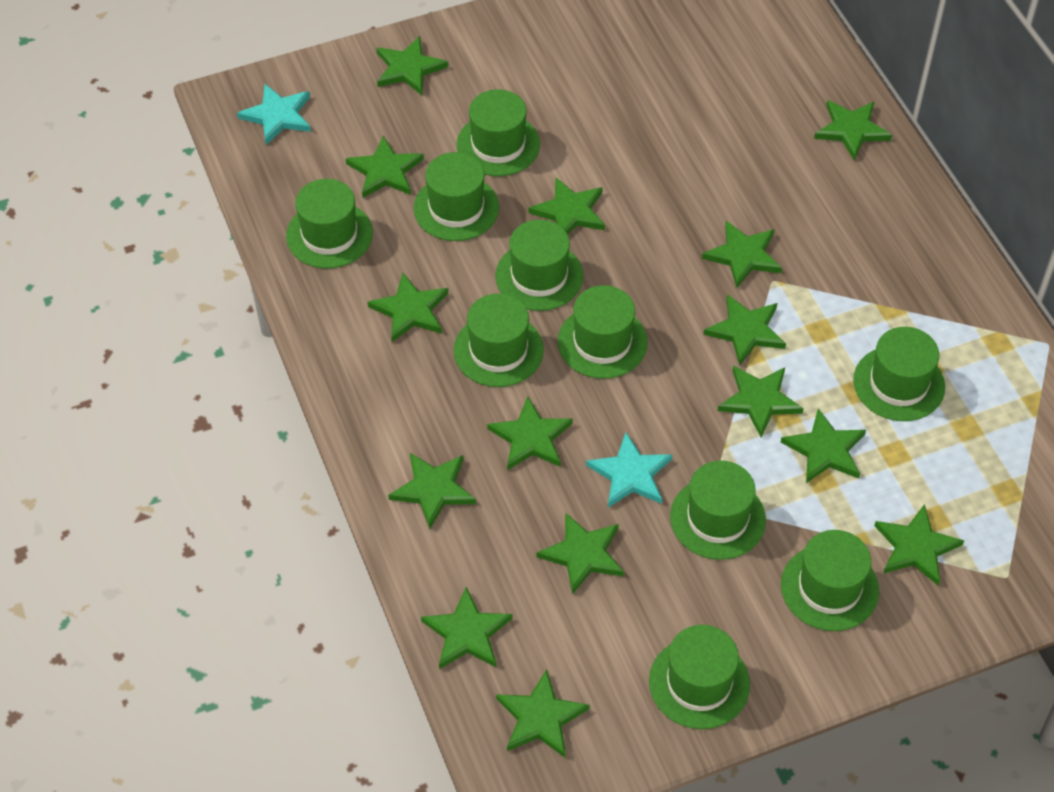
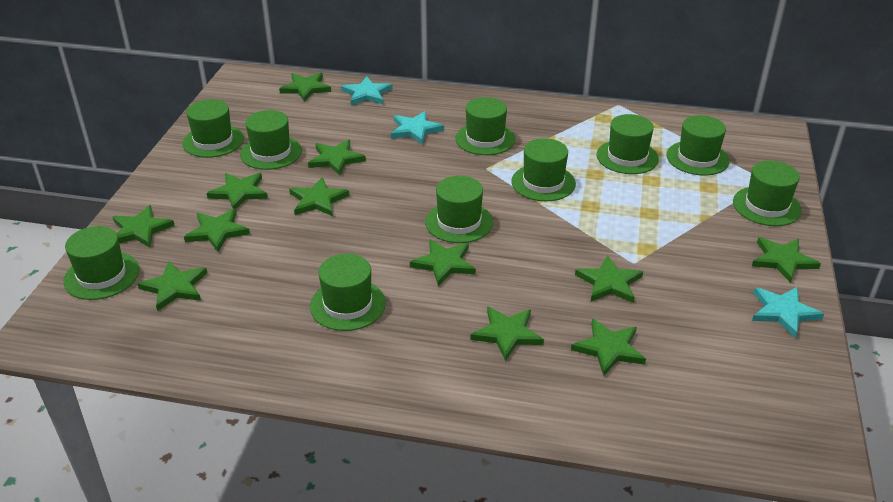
green star: [346,136,424,198] [368,273,448,342] [377,36,448,95] [388,453,476,529] [421,587,512,669] [487,396,573,470] [496,669,589,757] [529,178,605,234] [536,512,624,595] [702,221,782,289] [703,294,786,365] [718,366,804,437] [781,408,866,483] [814,100,892,160] [874,504,964,586] = 15 -> [113,205,175,248] [137,261,207,311] [184,208,250,252] [207,173,268,209] [279,73,331,102] [289,177,350,216] [308,139,366,176] [410,239,476,286] [470,306,544,361] [571,319,646,376] [575,255,643,303] [752,237,821,283] = 12
turquoise star: [237,84,311,145] [586,432,672,508] = 2 -> [341,76,393,105] [391,111,444,145] [752,287,824,338] = 3

